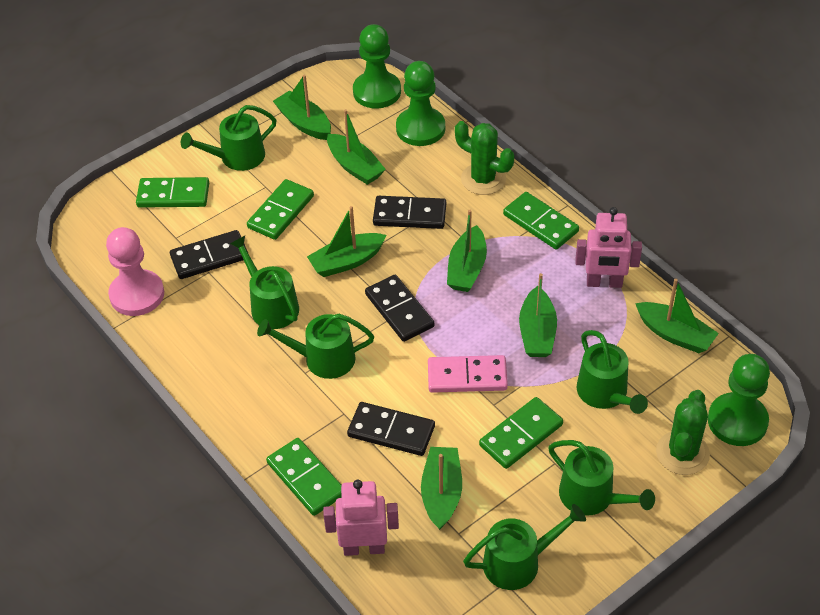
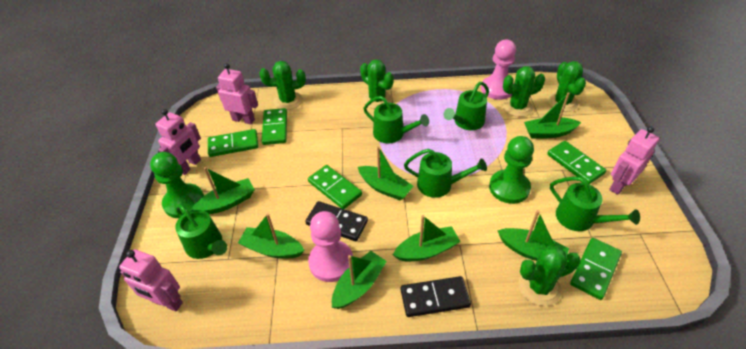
black domino: [170,230,248,279] [347,402,435,456] [365,275,434,342] [373,196,446,229] = 4 -> [305,201,368,241] [401,276,471,317] = 2
green cactus: [455,121,514,195] [656,390,710,475] = 2 -> [260,61,306,110] [360,59,394,109] [503,66,545,117] [519,246,581,306] [547,61,586,112] = 5
green pawn: [353,24,401,108] [396,61,445,146] [708,354,770,446] = 3 -> [150,152,204,218] [489,136,534,204] = 2
green watering can: [181,105,276,171] [230,236,299,329] [257,314,374,379] [463,504,586,590] [548,440,655,516] [576,330,648,414] = 6 -> [175,204,227,259] [363,96,429,143] [404,149,487,198] [443,82,489,130] [550,177,640,231] = 5
pink domino: [428,355,508,393] = 1 -> none = 0
pink pawn: [106,227,164,316] = 1 -> [308,211,353,282] [481,40,516,100] = 2
pink robot: [323,479,399,556] [575,207,642,288] = 2 -> [119,249,183,311] [155,109,201,175] [216,63,258,124] [609,126,659,195] = 4

